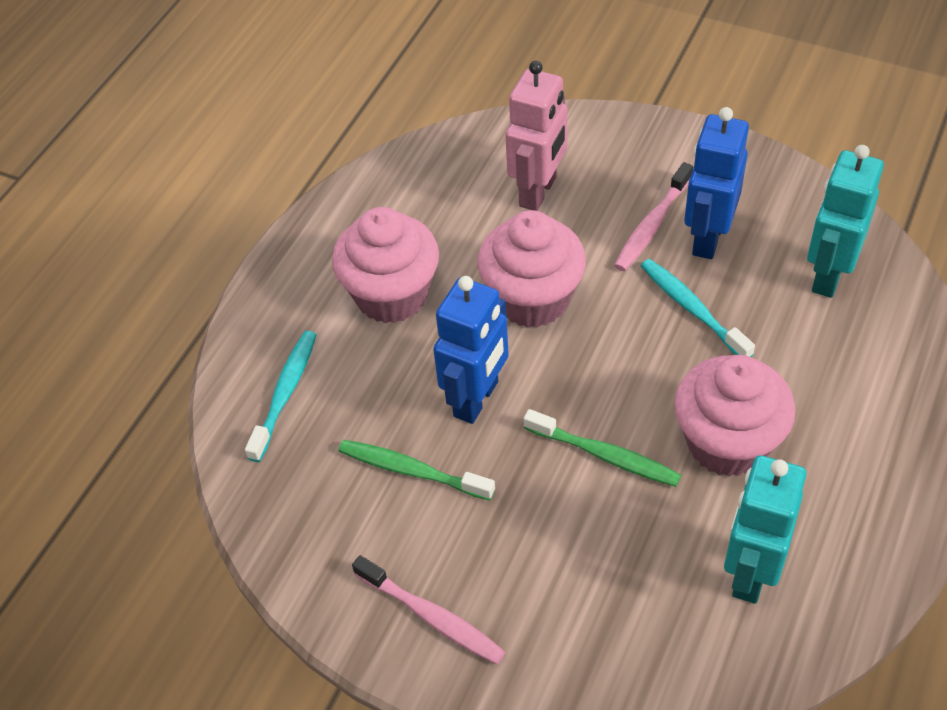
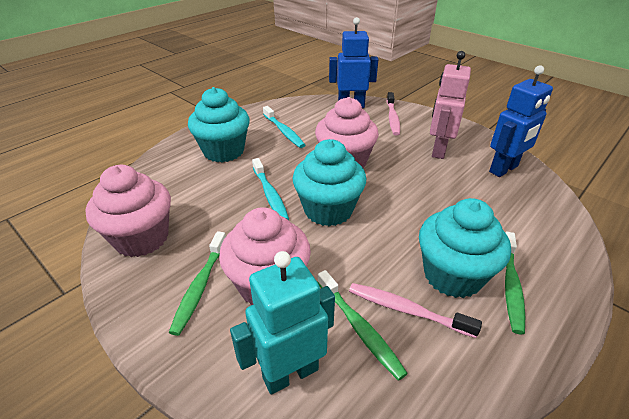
green toothbrush: [339,440,495,500] [524,409,681,487] = 2 -> [169,231,226,336] [318,270,408,381] [505,232,525,334] = 3
turquoise cupcake: none = 0 -> [188,87,250,163] [292,139,366,226] [419,198,511,298] = 3
turquoise robot: [724,455,806,604] [807,145,884,298] = 2 -> [230,251,335,395] = 1

